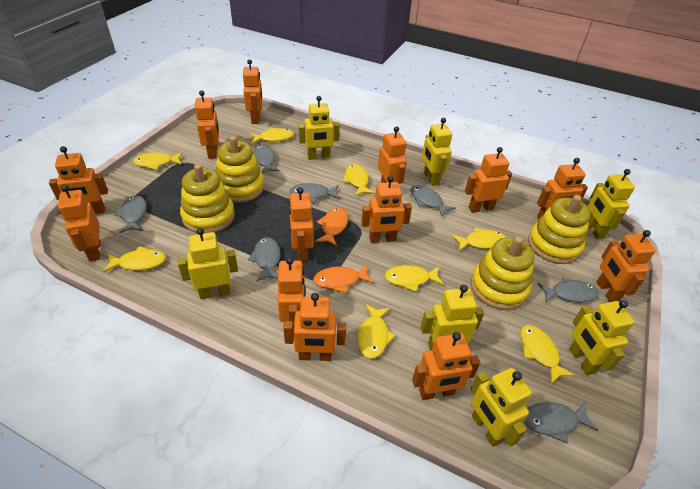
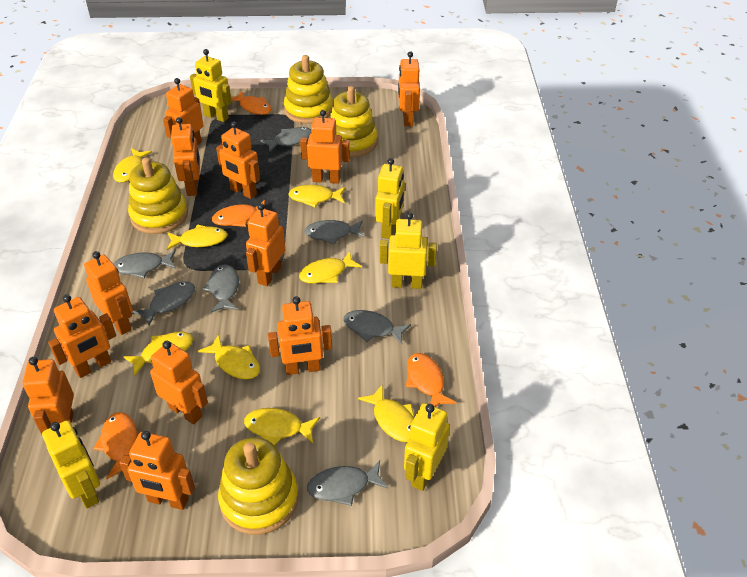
orange fish: [313,265,374,293] [315,208,348,246] = 2 -> [93,412,137,479] [212,200,265,227] [231,91,272,115] [406,353,456,407] = 4
orange robot: [49,146,108,214] [58,185,101,262] [195,90,219,159] [243,59,262,124] [278,257,306,329] [283,293,346,361] [289,187,314,261] [361,176,412,243] [378,126,407,184] [412,332,480,400] [465,147,512,213] [537,158,588,220] [597,230,656,302] = 13 -> [22,357,74,435] [48,295,116,378] [84,251,133,335] [119,431,195,510] [150,341,208,424] [163,78,203,145] [171,117,200,196] [216,121,260,199] [246,203,286,286] [268,296,332,375] [300,110,350,184] [398,51,420,126] = 12
yellow robot: [178,228,238,299] [298,96,340,160] [421,285,484,351] [422,118,452,186] [471,368,532,447] [569,300,634,375] [588,169,635,239] = 7 -> [42,420,100,509] [190,49,232,122] [375,158,405,239] [380,212,437,289] [404,403,450,491] = 5

